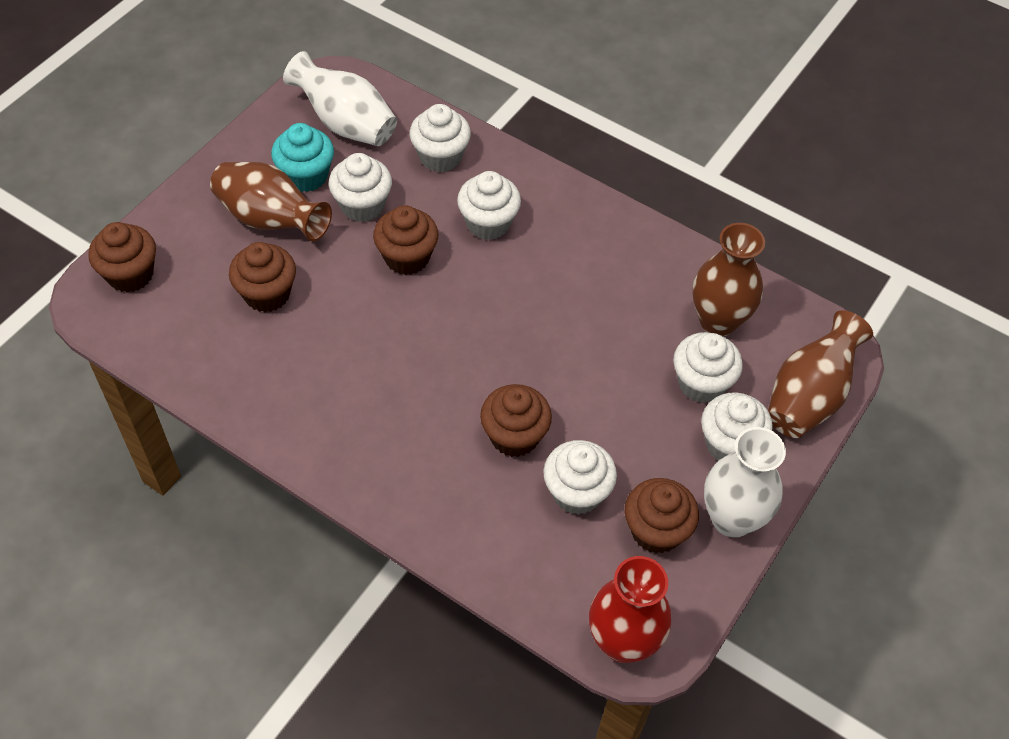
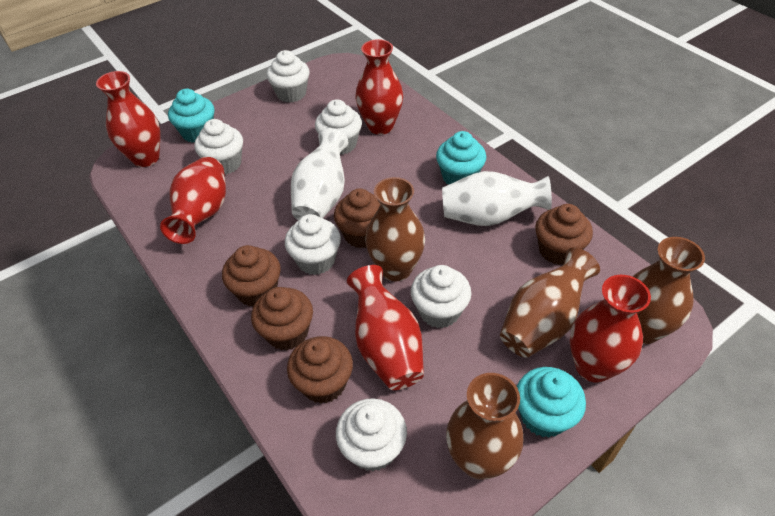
brown vase: [210,162,332,241] [693,223,765,336] [768,310,873,438] = 3 -> [365,177,425,281] [446,373,523,480] [500,248,600,358] [632,237,705,344] = 4
red vase: [589,556,671,663] = 1 -> [96,71,160,167] [160,157,226,244] [347,265,424,390] [355,39,403,135] [570,275,651,383] = 5
turquoise cupcake: [271,123,334,192] = 1 -> [168,89,214,143] [436,131,486,185] [517,367,586,438] = 3

